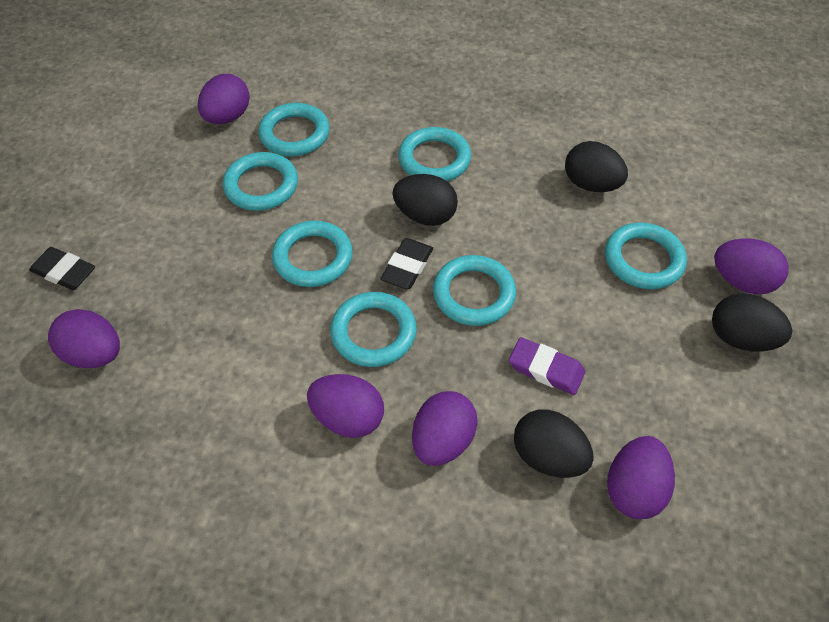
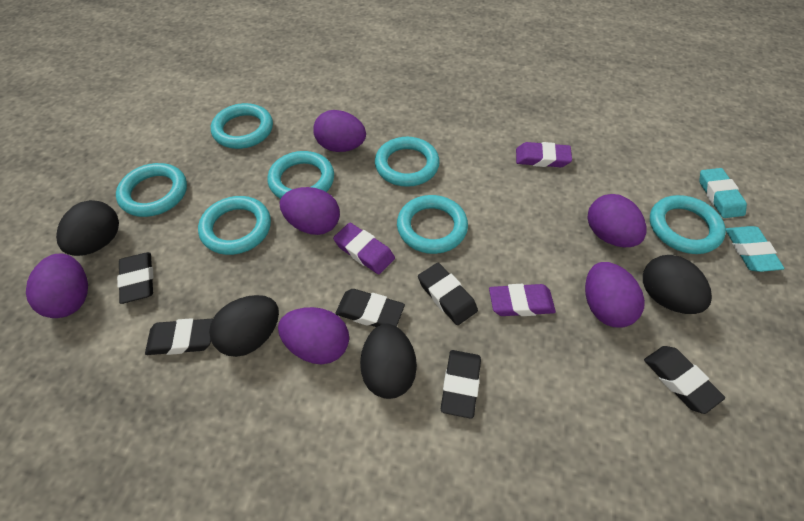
black eraser: [29,247,95,290] [380,238,433,289] = 2 -> [117,252,154,304] [145,318,213,355] [335,289,405,327] [418,263,478,325] [441,350,481,419] [644,346,725,414] = 6
purple eraser: [509,337,585,395] = 1 -> [333,223,395,274] [489,284,556,316] [516,142,572,167] = 3
turquoise eraser: none = 0 -> [699,168,747,218] [726,226,785,272] = 2

